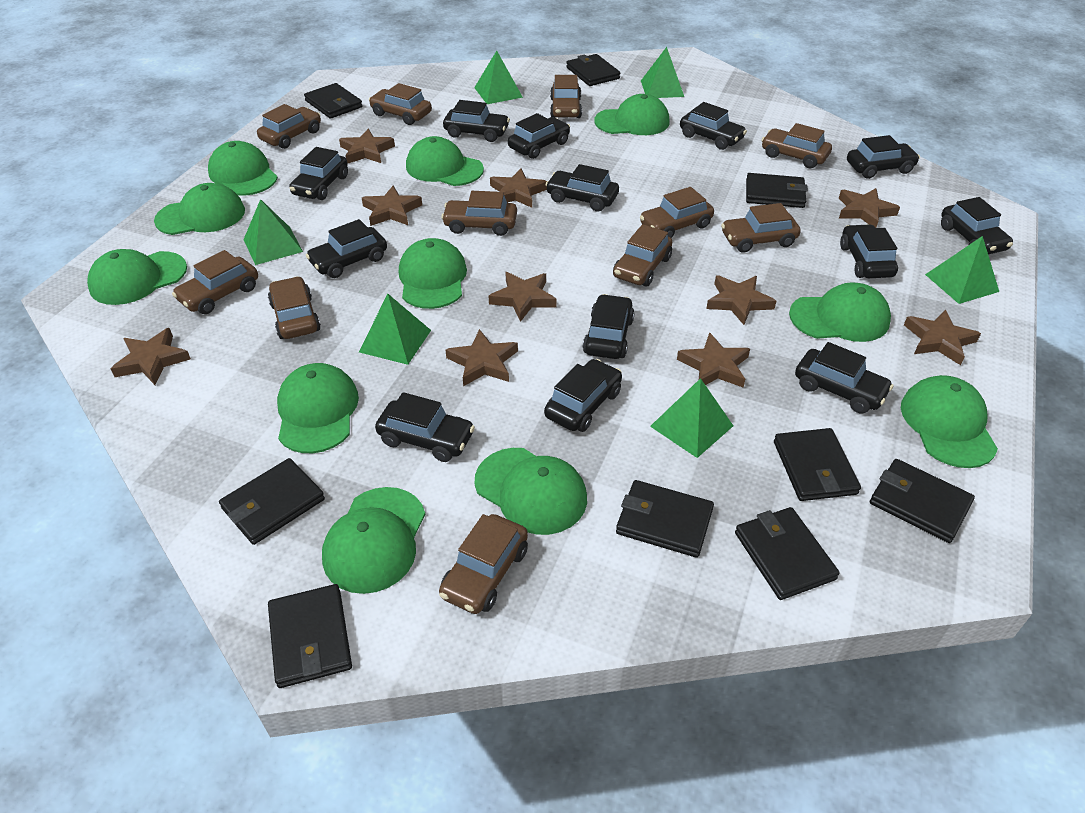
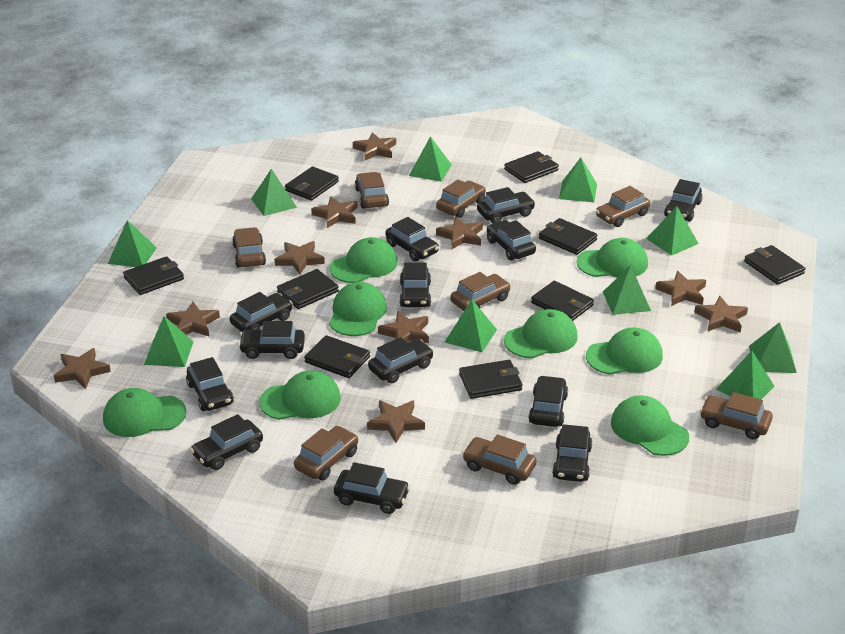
brown car: [172,250,258,314] [257,104,321,149] [268,276,321,339] [369,83,432,125] [439,514,528,614] [441,191,517,236] [550,75,582,118] [613,224,672,287] [640,187,714,238] [721,203,801,253] [762,123,832,169] = 11 -> [232,227,266,267] [294,426,358,480] [355,172,389,209] [436,180,486,218] [450,272,511,311] [462,435,536,485] [596,186,650,227] [700,392,773,439] = 8
green cap: [87,249,187,305] [154,183,245,235] [208,141,278,196] [277,363,359,453] [322,487,425,594] [399,238,467,309] [406,136,484,186] [475,448,587,535] [594,94,670,135] [789,282,891,342] [901,375,998,468] = 11 -> [103,388,186,437] [259,370,341,420] [329,237,398,283] [329,282,387,336] [504,309,578,358] [577,238,648,277] [586,327,663,375] [611,395,689,456] = 8
green pyramid: [243,199,303,265] [359,294,431,365] [474,51,523,104] [641,47,684,98] [650,378,733,458] [925,236,999,304] = 6 -> [108,220,157,267] [144,316,194,367] [251,169,297,216] [409,136,452,182] [445,299,497,352] [559,158,597,202] [603,265,651,315] [646,206,699,256] [716,351,775,399] [749,322,797,373] = 10

